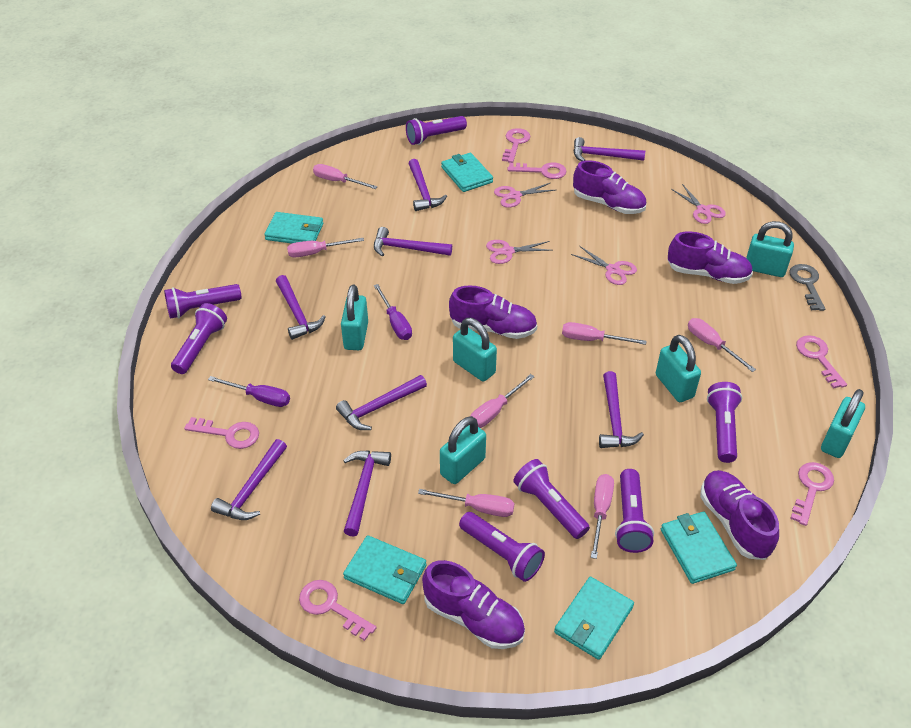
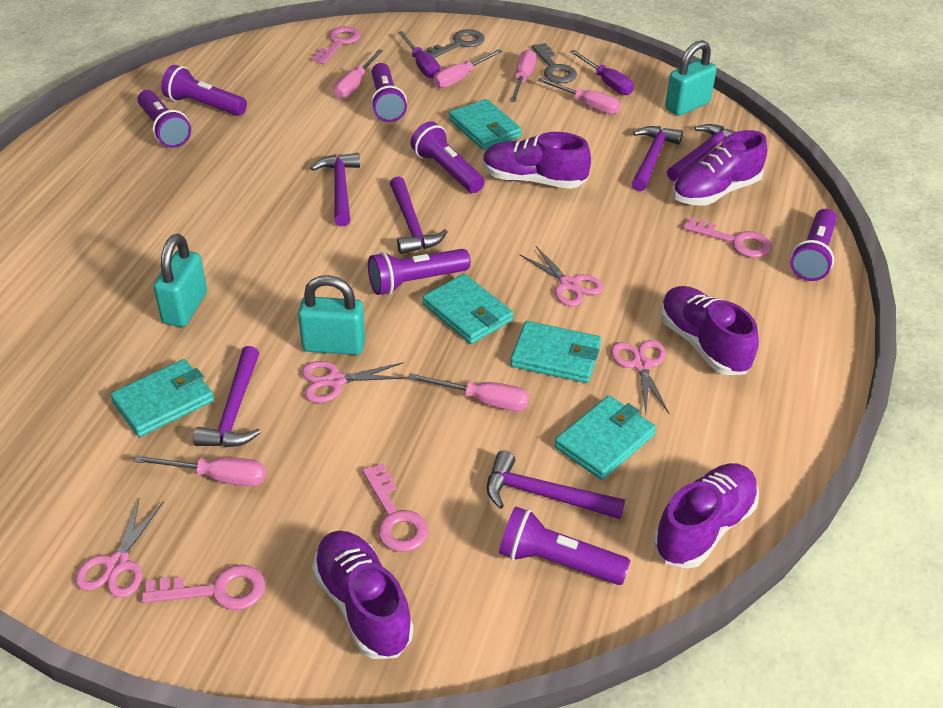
grey key: [790,264,825,311] = 1 -> [424,29,485,58] [532,43,577,83] = 2
pink key: [184,417,259,449] [299,580,377,641] [502,128,530,163] [508,162,567,179] [790,462,834,526] [796,335,847,389] = 6 -> [142,565,266,610] [311,26,361,64] [362,463,429,552] [683,217,772,258] = 4
pink screwdriver: [287,238,364,258] [313,164,378,189] [418,489,514,517] [470,374,535,428] [562,322,647,345] [591,474,614,559] [688,318,756,372] = 7 -> [134,455,266,486] [334,49,383,99] [407,373,529,411] [433,49,503,88] [510,49,536,102] [537,78,621,114] = 6
purple hammer: [211,439,287,520] [276,275,326,340] [336,375,427,430] [343,450,391,537] [374,227,452,256] [408,159,447,211] [574,137,645,161] [599,371,644,448] = 8 -> [193,346,261,447] [311,153,360,226] [390,177,447,254] [487,450,625,519] [632,126,683,191] [667,124,735,181] = 6
turquoise padlock: [341,285,368,350] [440,416,486,484] [453,318,497,381] [656,335,701,402] [746,221,794,277] [821,389,865,458] = 6 -> [154,234,207,327] [298,275,365,355] [665,40,717,116] = 3

